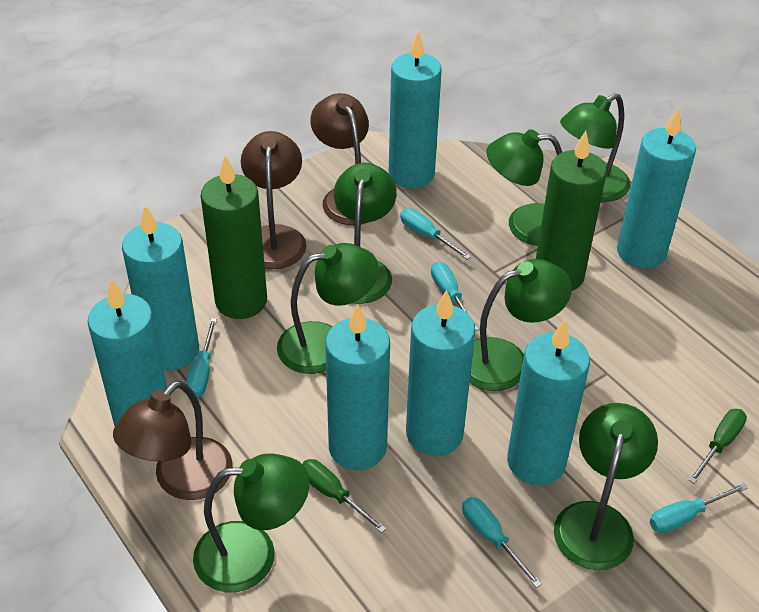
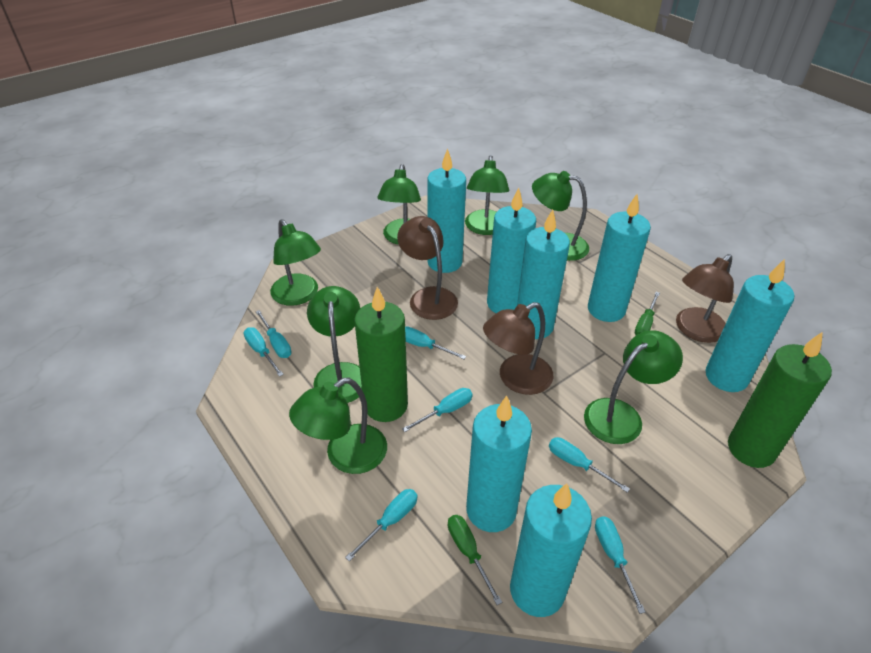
turquoise screwdriver: [186,318,217,398] [400,208,471,260] [431,262,479,331] [462,497,542,588] [650,483,748,533] = 5 -> [244,327,284,377] [256,310,291,358] [345,489,418,561] [402,388,473,432] [405,326,466,359] [549,437,630,493] [595,516,645,614] = 7

